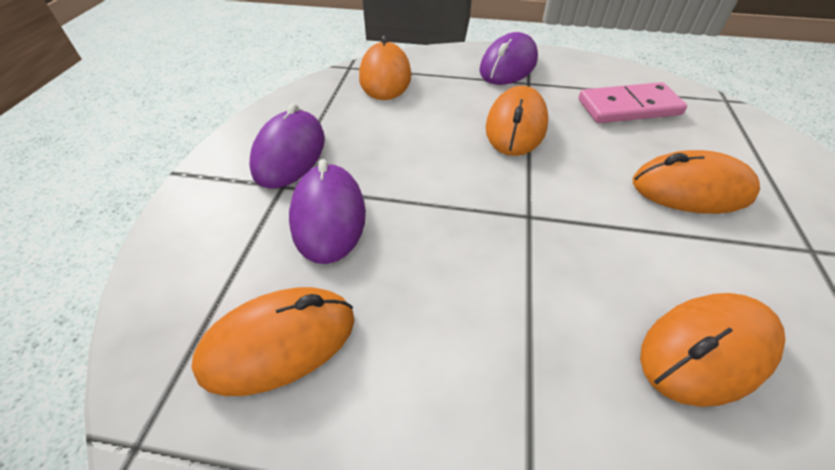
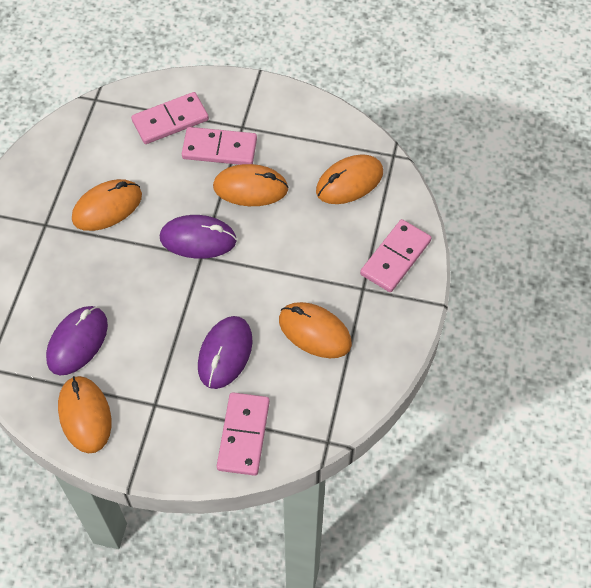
pink domino: [578,82,687,123] = 1 -> [131,92,209,144] [182,127,257,165] [217,392,270,476] [360,219,431,292] = 4

